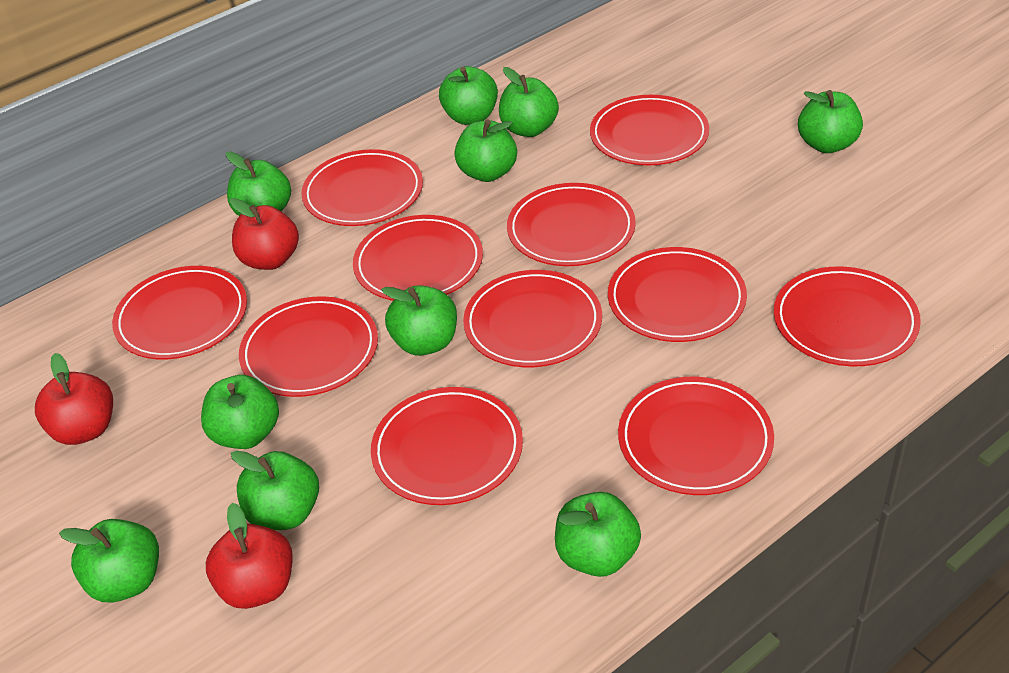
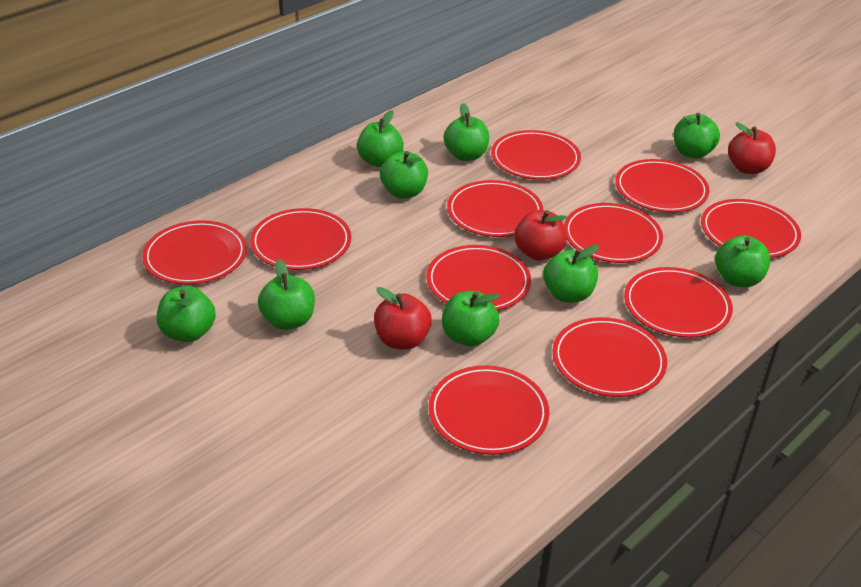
green apple: [59,519,159,603] [201,375,279,449] [226,151,291,216] [231,450,319,531] [381,285,457,356] [439,66,498,125] [454,120,517,182] [499,67,559,137] [555,492,641,577] [798,90,863,153] = 10 -> [157,286,216,342] [258,259,315,330] [357,110,404,167] [380,151,428,199] [442,291,500,347] [444,103,489,161] [543,245,599,303] [674,113,720,159] [715,235,771,287] = 9

